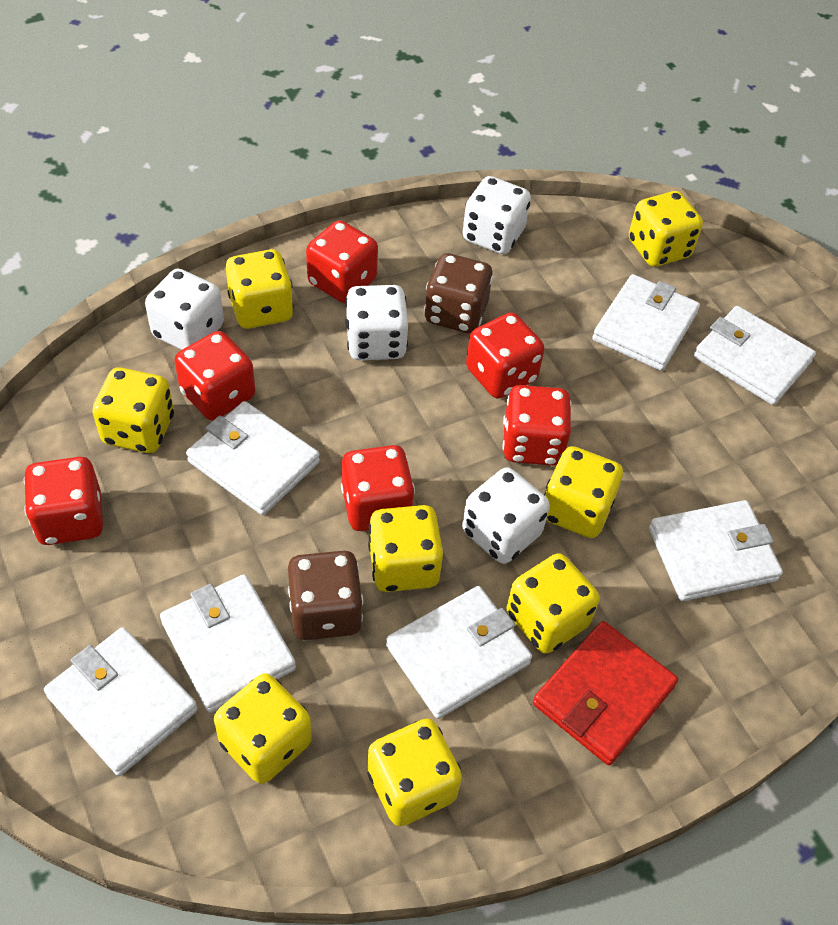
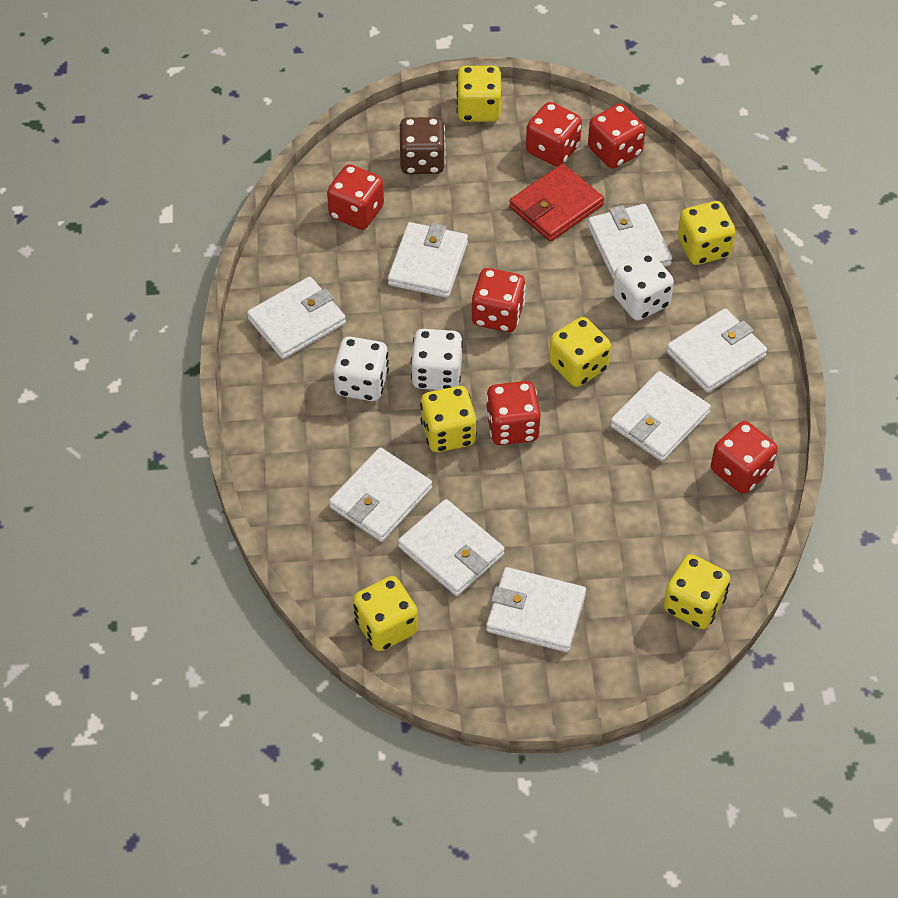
brown dice: [288,551,363,640] [424,253,493,333] = 2 -> [399,117,446,174] = 1
white dice: [145,269,224,350] [345,285,408,360] [462,467,550,564] [463,176,531,254] = 4 -> [333,337,389,401] [411,329,463,390] [613,253,674,321] = 3
white wallet: [44,627,198,776] [160,574,296,713] [186,401,320,515] [386,586,532,719] [592,274,700,371] [649,500,783,601] [694,306,816,405] = 7 -> [247,277,346,359] [329,447,432,542] [388,222,468,298] [398,499,505,596] [486,567,586,652] [588,204,672,279] [610,371,711,461] [666,309,767,393] = 8
yellow dice: [92,367,174,453] [214,673,312,784] [226,249,294,329] [368,505,443,592] [368,719,462,827] [507,553,600,654] [544,446,623,538] [629,191,703,267] = 8 -> [353,576,418,651] [420,386,477,452] [456,66,502,122] [549,317,611,387] [664,554,730,629] [678,201,736,265] = 6

